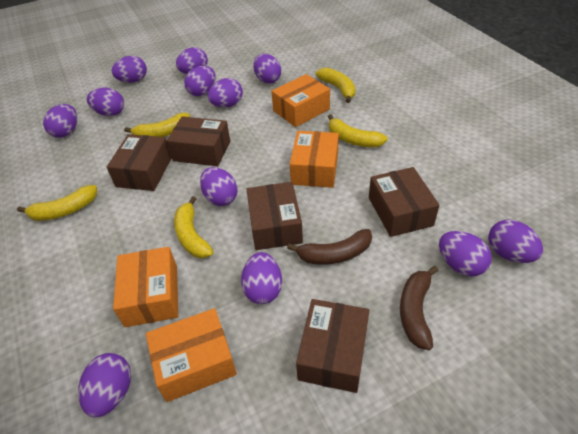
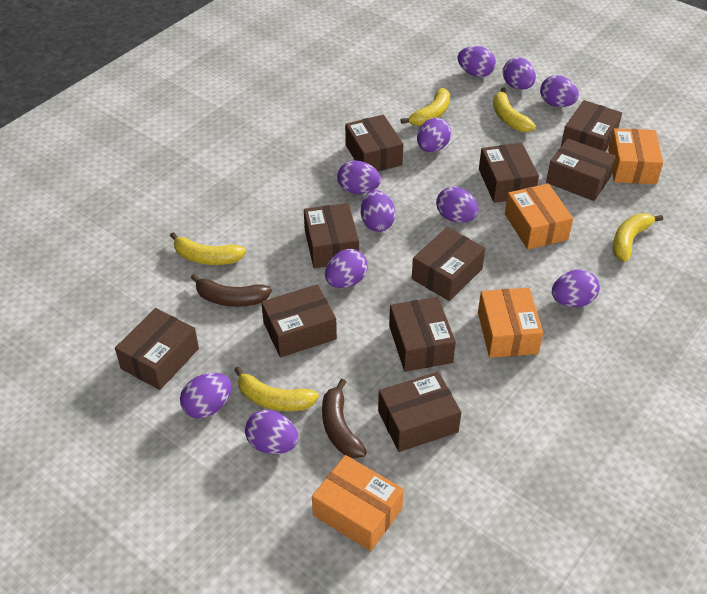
brown box: [107,134,172,191] [167,116,230,166] [246,182,303,250] [296,299,369,393] [369,167,440,237] = 5 -> [115,308,199,390] [261,284,337,357] [304,203,359,268] [345,115,403,171] [378,372,461,452] [389,297,456,372] [412,227,485,301] [479,143,539,203] [546,139,616,201] [561,100,622,152] = 10
purple egg: [43,104,77,138] [78,353,131,418] [87,88,124,116] [111,56,147,83] [176,47,208,74] [184,66,216,96] [200,167,238,206] [208,78,243,107] [241,252,282,304] [253,54,281,84] [439,231,492,277] [488,220,543,263] = 12 -> [180,373,232,419] [245,410,298,454] [325,249,368,288] [337,160,381,194] [361,190,395,232] [417,118,451,152] [436,186,478,223] [458,46,496,77] [503,57,536,90] [540,75,579,107] [552,270,600,307] = 11

